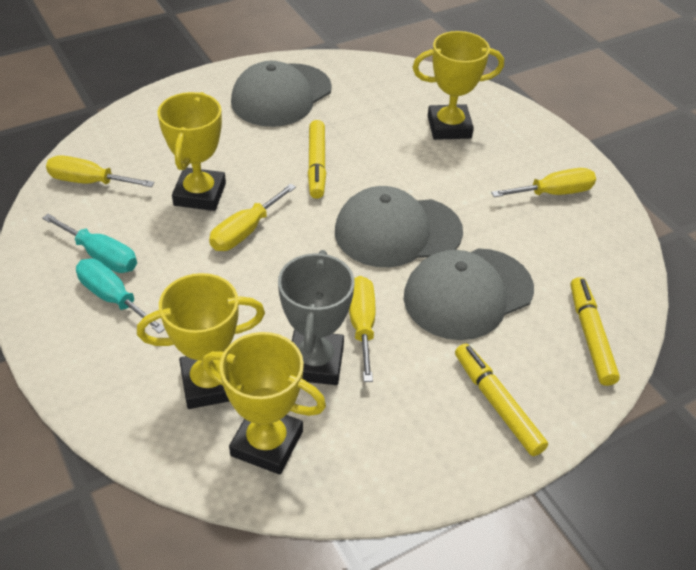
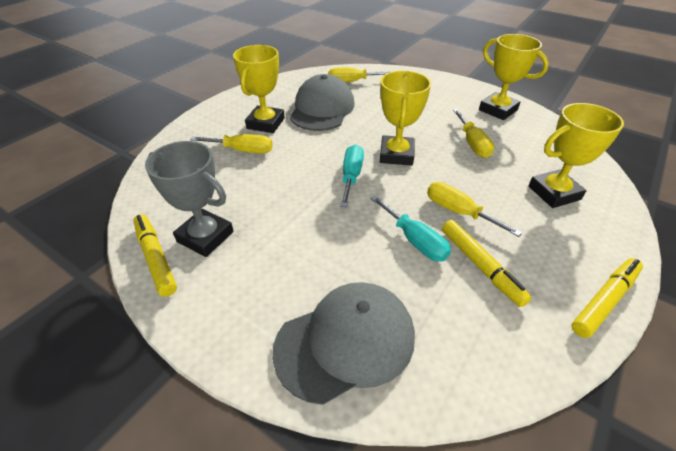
grey cap: [231,61,332,127] [335,186,463,267] [404,248,534,340] = 3 -> [272,282,415,405] [290,74,355,131] = 2

